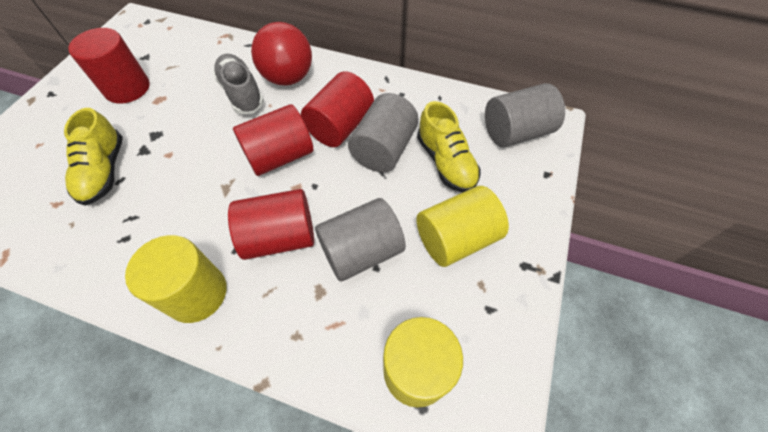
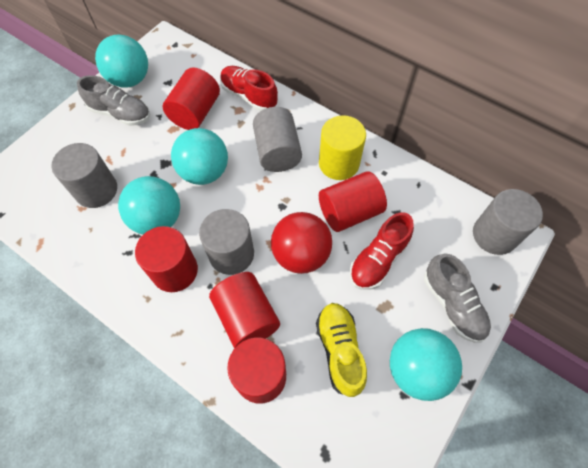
grey cylinder: [315,198,406,282] [348,93,419,172] [485,83,565,147] = 3 -> [51,143,117,208] [199,209,254,275] [253,107,302,172] [473,189,543,255] = 4
grey shoe: [213,54,264,114] = 1 -> [77,75,150,126] [424,253,491,343] = 2
red cylinder: [68,28,150,104] [228,189,314,260] [233,104,313,176] [301,71,374,147] = 4 -> [135,226,198,292] [163,67,220,130] [209,272,280,348] [227,337,286,404] [319,171,387,232] = 5
red shoe: none = 0 -> [220,66,278,111] [350,212,414,290] = 2
turquoise ball: none = 0 -> [95,35,148,88] [118,176,180,235] [171,128,228,185] [390,328,462,401] = 4
yellow cylinder: [125,235,227,323] [383,317,463,408] [416,186,509,267] = 3 -> [319,115,366,180] = 1
yellow shoe: [64,108,123,206] [417,101,481,193] = 2 -> [316,303,367,397] = 1

